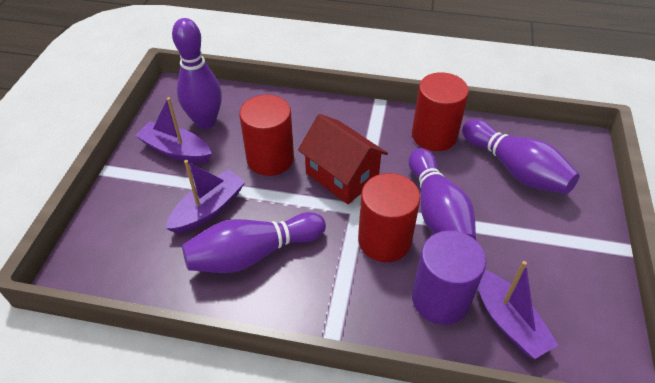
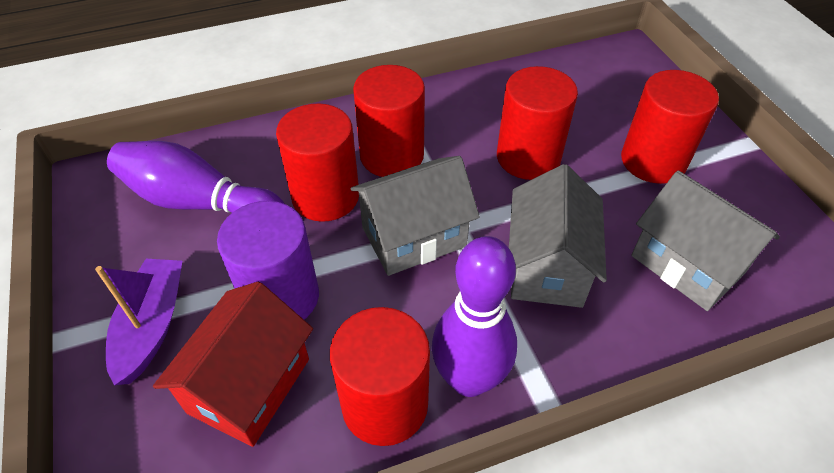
grey house: none = 0 -> [351,156,480,276] [509,164,607,308] [631,170,780,311] = 3
purple boat: [135,97,212,163] [165,160,245,233] [478,261,558,359] = 3 -> [95,259,182,385] = 1
purple bowling pin: [172,18,222,129] [182,212,326,273] [409,148,476,240] [462,119,580,194] = 4 -> [107,141,285,213] [432,236,517,397] = 2
red cylinder: [239,95,294,176] [358,173,420,262] [412,72,469,151] = 3 -> [276,104,359,222] [330,307,430,446] [353,65,425,177] [497,66,578,180] [621,70,719,184] = 5

